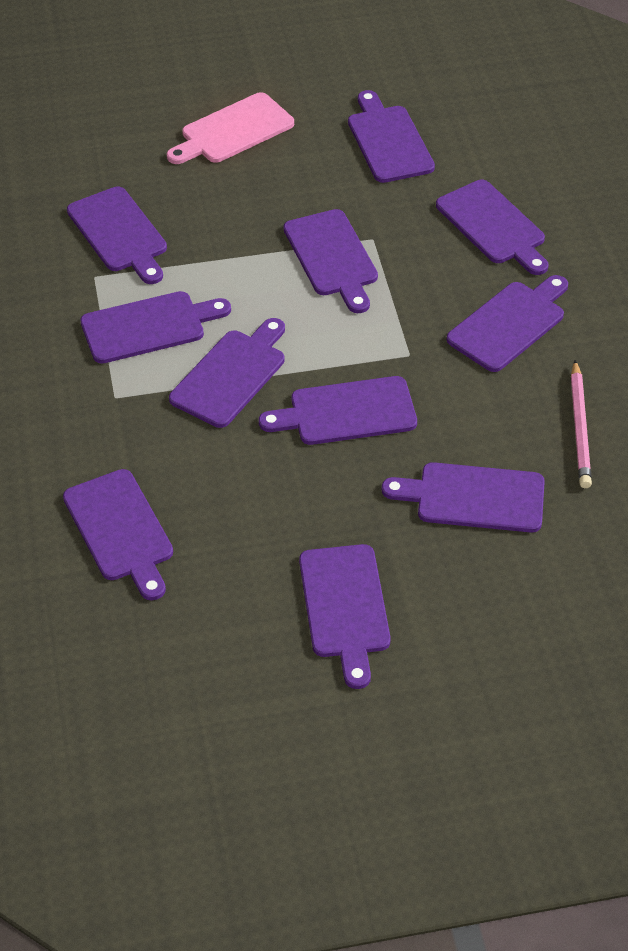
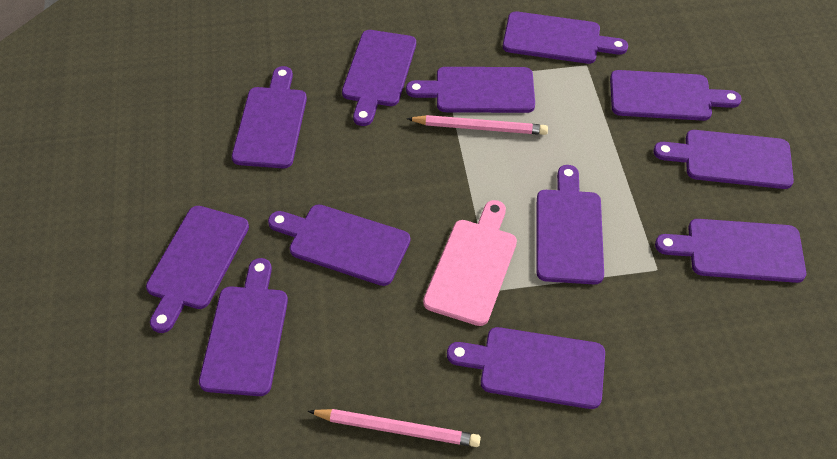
pink pencil: [571,360,592,488] = 1 -> [308,409,481,447] [407,115,548,135] = 2
purple cutting board: [63,469,173,600] [67,186,167,284] [80,291,231,364] [169,318,285,428] [259,376,417,445] [284,209,378,313] [299,544,391,689] [348,90,435,183] [382,462,545,532] [436,180,549,275] [447,275,568,372] = 11 -> [146,206,249,333] [199,258,288,396] [232,66,307,168] [268,204,410,286] [342,30,416,126] [406,67,535,113] [447,327,605,409] [503,12,628,64] [536,165,604,285] [610,70,742,121] [653,130,794,189] [655,219,806,283] = 12

